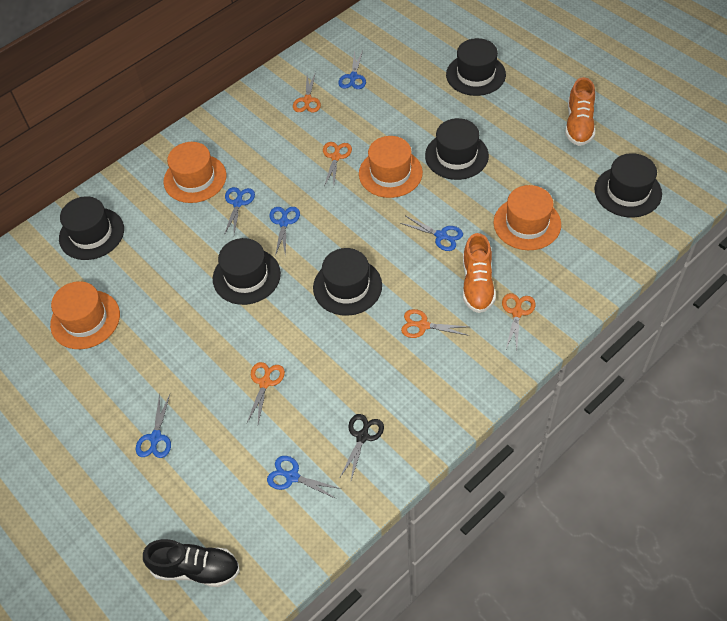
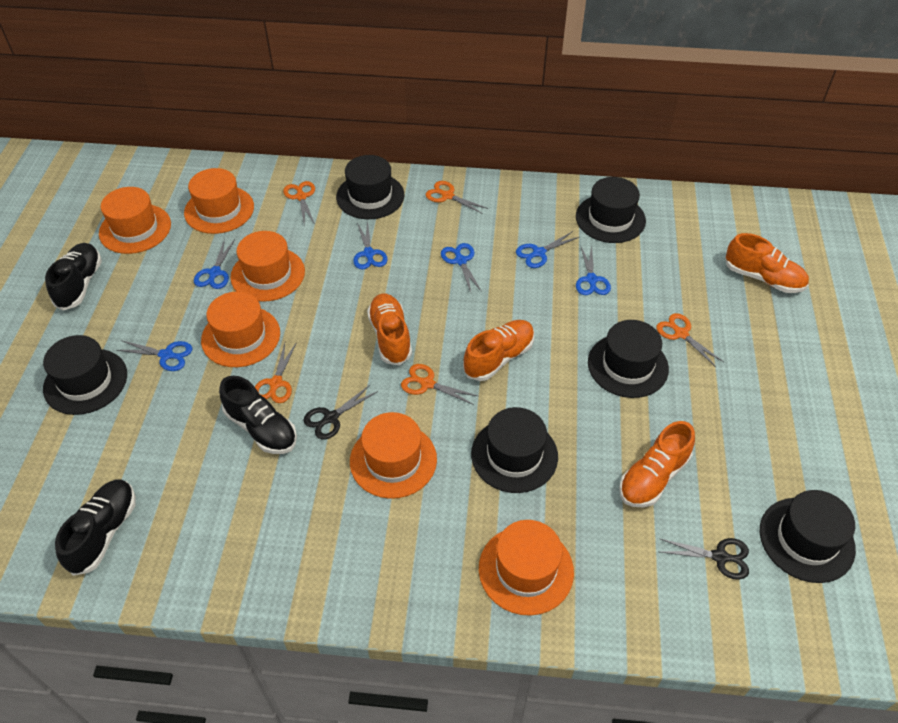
black scissors: [339,414,384,480] = 1 -> [303,385,378,440] [659,538,749,580] = 2
black shoe: [143,539,240,587] = 1 -> [45,243,102,311] [55,479,136,576] [219,376,297,454] = 3
orange hat: [50,281,120,349] [163,142,226,203] [359,136,423,198] [493,185,561,250] = 4 -> [99,187,171,254] [184,168,254,234] [201,292,280,367] [230,231,305,302] [350,412,437,499] [479,520,574,616] = 6
orange shoe: [463,233,496,313] [565,77,595,146] = 2 -> [367,294,412,366] [463,320,534,381] [619,421,695,507] [725,233,809,293] = 4

